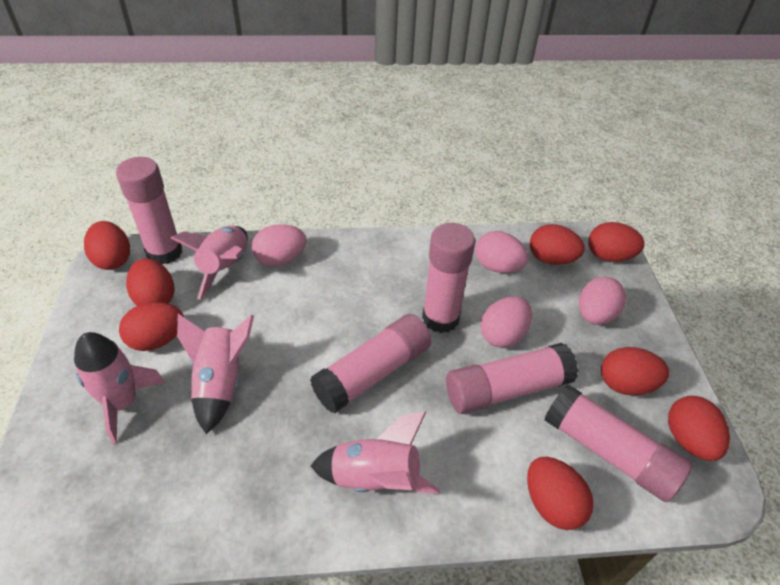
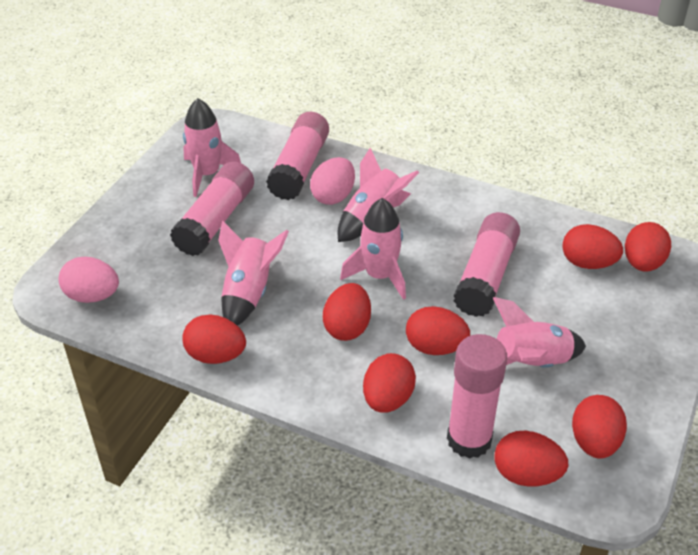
pink egg: [252,224,307,267] [475,231,529,273] [480,296,532,348] [579,277,626,325] = 4 -> [59,257,119,303] [310,157,355,205] = 2
pink glue stick: [116,157,182,264] [310,314,431,413] [422,223,475,333] [446,343,578,414] [544,384,692,502] = 5 -> [170,161,254,256] [266,112,329,200] [447,334,507,459] [453,212,520,317] = 4
pink rocket: [74,332,166,444] [170,225,248,300] [177,314,254,434] [311,411,440,494] = 4 -> [183,98,241,197] [218,221,289,326] [338,148,419,242] [340,198,406,300] [493,297,586,368] = 5

